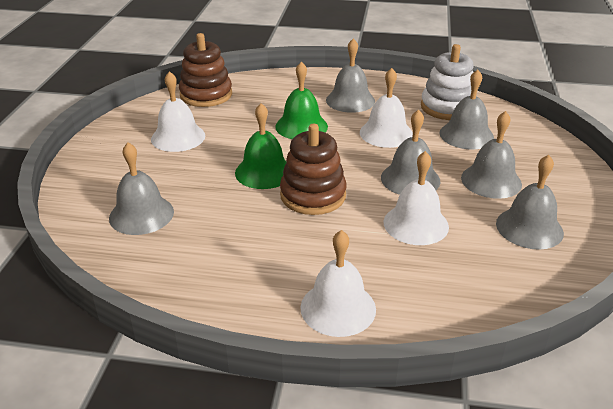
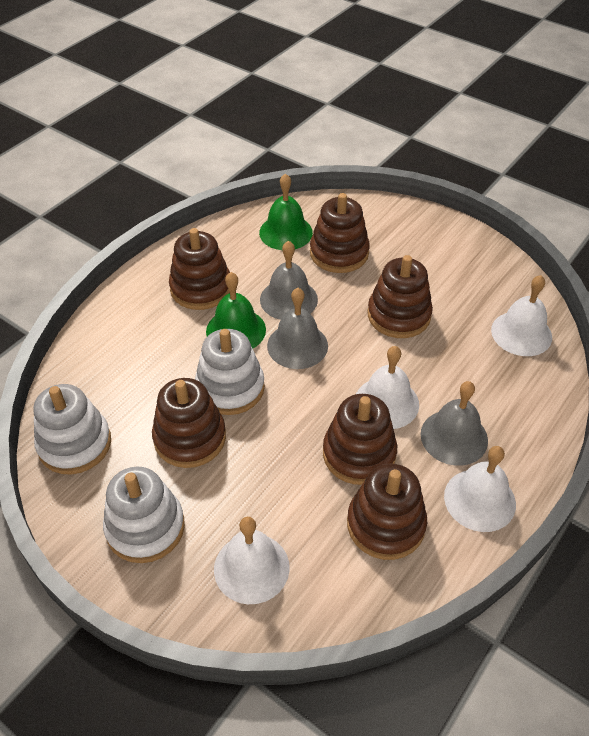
brown stacking toy: [179,33,232,107] [280,124,347,215] = 2 -> [152,378,226,468] [169,228,230,310] [310,193,370,273] [323,394,397,485] [347,464,427,560] [368,255,433,338] = 6
grey bell: [109,142,174,235] [326,38,375,113] [381,109,440,195] [440,70,494,150] [461,111,522,199] [496,155,564,250] = 6 -> [260,241,318,320] [267,288,328,369] [420,381,488,466] = 3
white stacking toy: [421,44,477,120] = 1 -> [33,384,111,475] [103,467,185,563] [195,329,265,415] = 3

